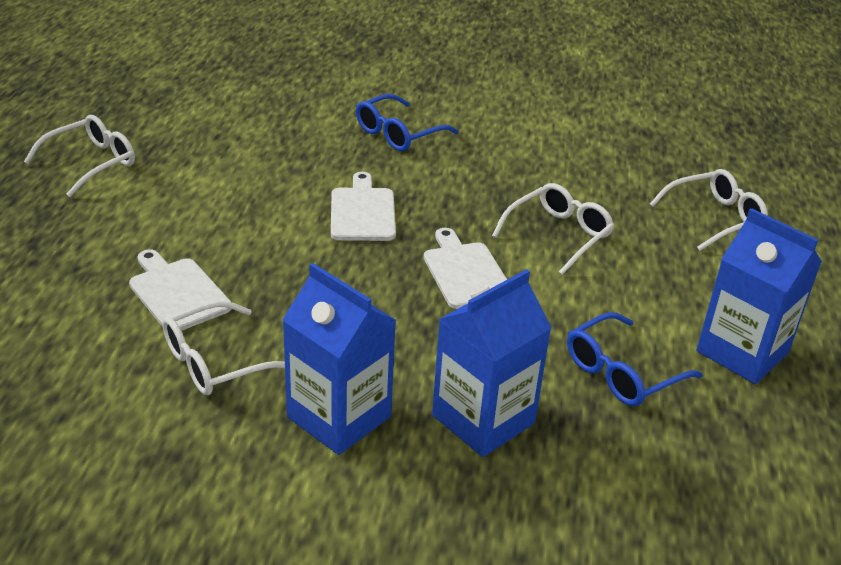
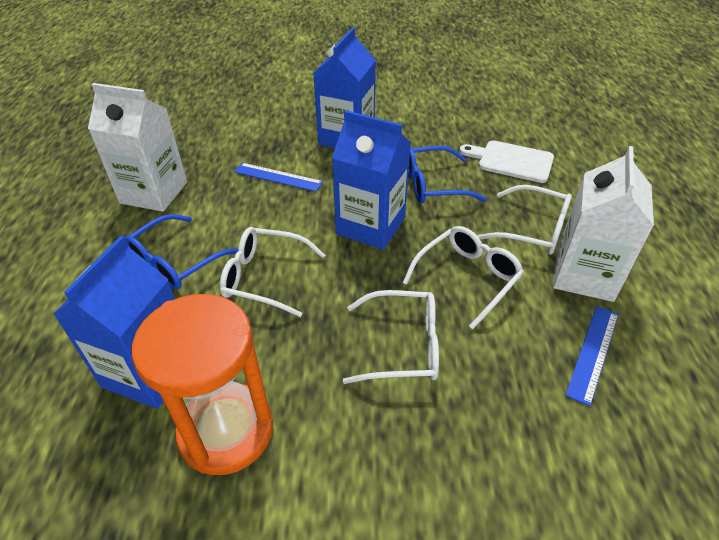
blue ruler: none = 0 -> [234,163,323,192] [565,306,619,406] = 2
orange hourglass: none = 0 -> [132,294,273,475] = 1
white carton: none = 0 -> [88,83,187,212] [553,146,654,302] = 2
white cutting board: [129,249,231,331] [331,172,396,241] [424,228,507,309] = 3 -> [459,141,554,183] = 1

